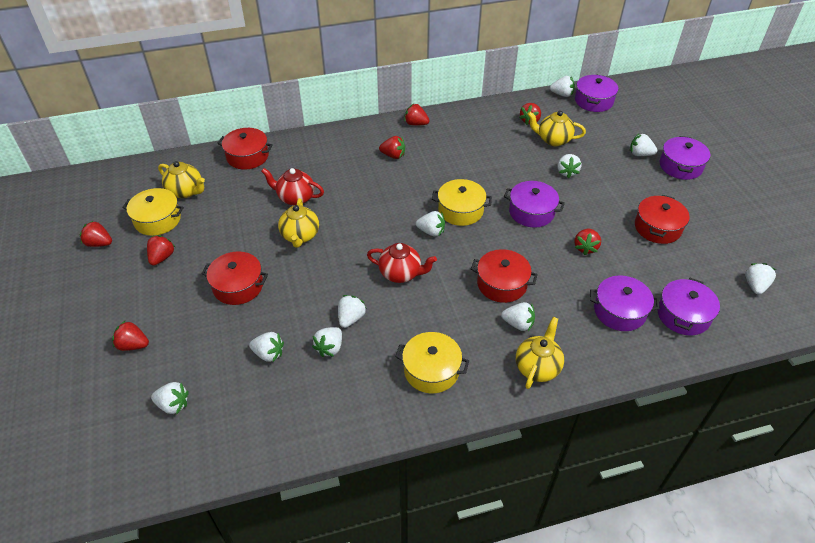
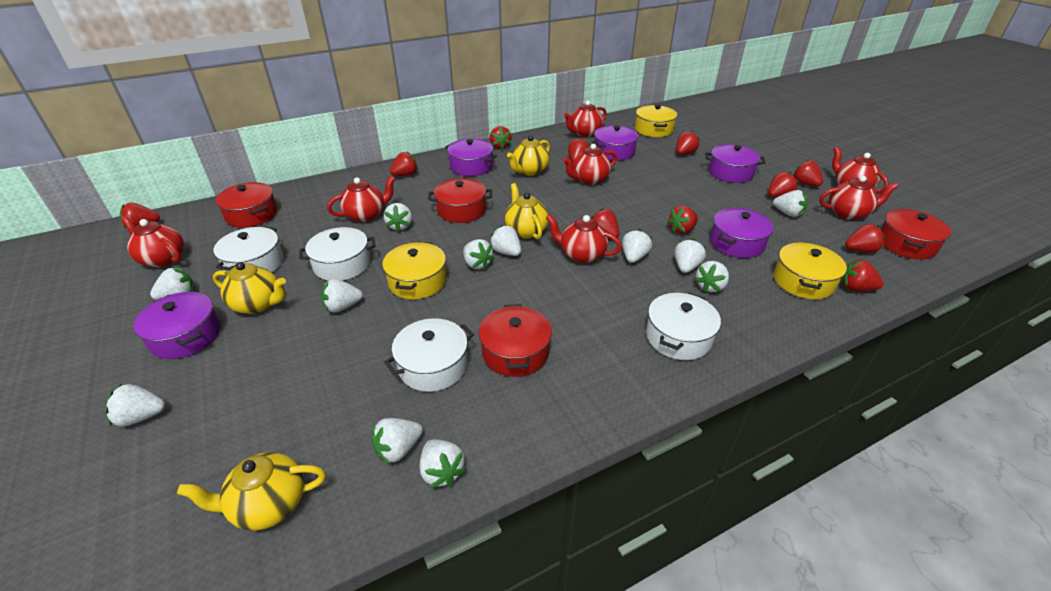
red strawberry: [79,220,112,247] [112,320,149,351] [147,235,175,266] [379,136,405,159] [404,103,430,126] [519,103,541,125] [574,229,601,255] = 7 -> [120,203,160,228] [389,152,418,176] [490,126,511,149] [568,137,590,163] [591,208,620,238] [667,206,698,234] [676,130,700,155] [768,172,799,197] [793,159,823,186] [840,259,884,291] [845,224,886,253] = 11
red teapot: [261,168,324,205] [367,243,437,283] = 2 -> [121,216,184,267] [327,176,396,222] [546,214,622,263] [563,144,617,185] [564,101,607,137] [819,176,899,220] [832,147,889,194] = 7
white pot: none = 0 -> [213,226,283,273] [299,227,375,281] [384,318,474,392] [646,293,721,360] = 4
white strawberry: [151,382,189,414] [249,332,284,362] [312,327,342,357] [338,295,366,328] [416,211,445,236] [501,302,535,331] [550,76,575,97] [558,154,581,178] [630,133,657,156] [745,263,776,295] = 10 -> [105,384,165,427] [150,267,195,300] [321,279,363,312] [371,418,423,465] [384,203,412,232] [420,439,466,488] [463,239,494,269] [490,225,521,256] [622,229,652,263] [675,238,706,273] [694,261,729,293] [773,190,808,217] = 12

